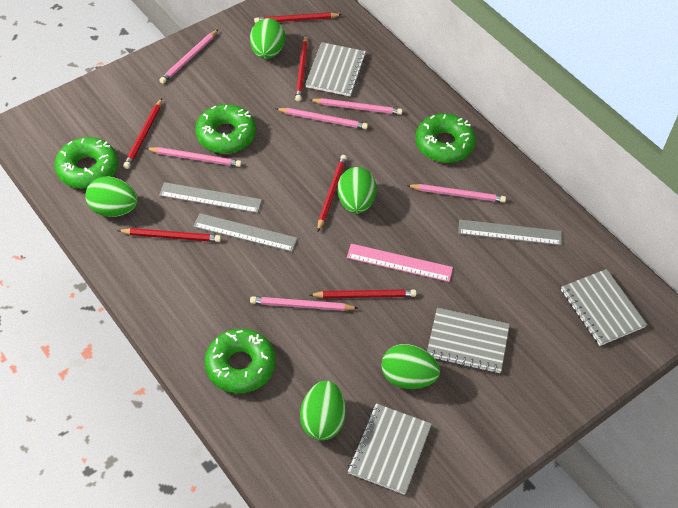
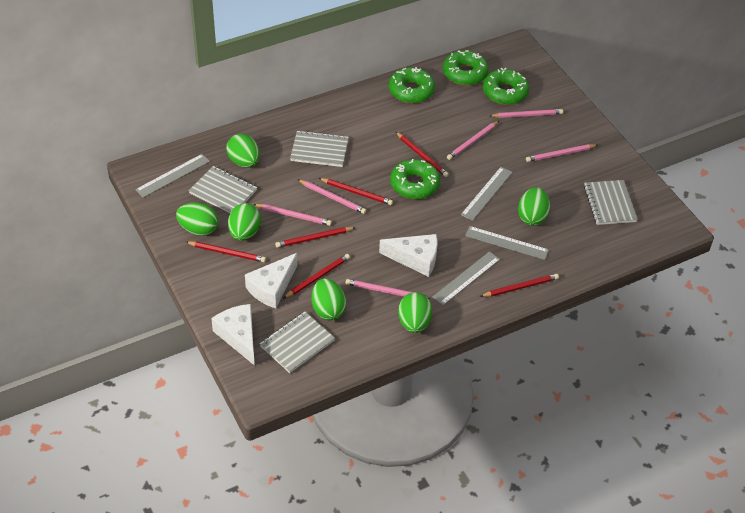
green egg: [85,177,138,217] [250,18,285,59] [300,380,346,440] [337,167,377,214] [381,344,440,389] = 5 -> [176,203,218,236] [226,134,260,167] [228,203,261,241] [311,278,346,320] [398,292,432,333] [518,187,550,226] = 6
grey ruler: [159,182,262,213] [193,213,297,252] [458,219,562,245] = 3 -> [135,154,210,198] [433,251,500,305] [461,167,513,221] [465,226,549,260] = 4
pink ruler: [347,244,453,282] = 1 -> none = 0
white cheese: none = 0 -> [211,304,255,366] [245,253,297,308] [379,234,437,277] = 3

